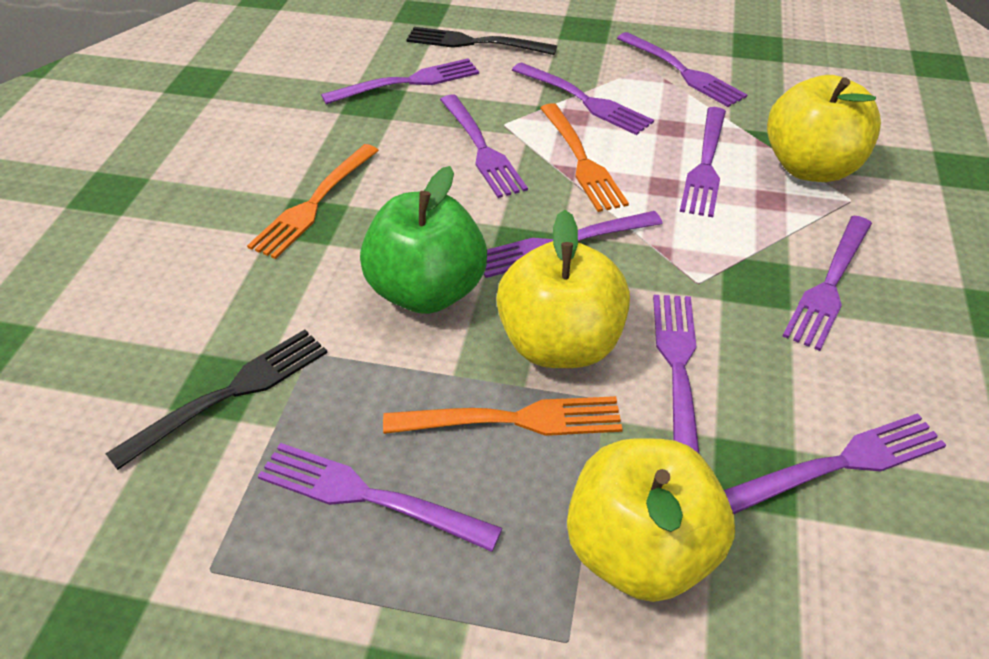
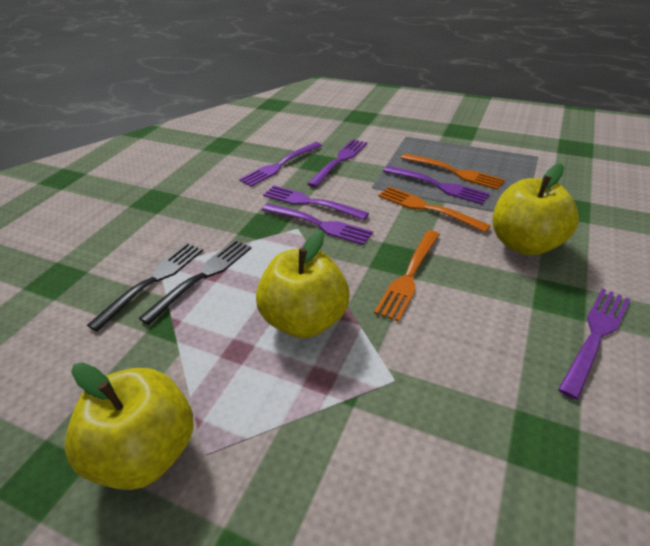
green apple: [360,166,487,314] = 1 -> none = 0
purple fork: [258,443,502,552] [321,58,479,104] [440,95,528,198] [484,211,663,278] [512,62,654,135] [617,32,747,107] [653,295,699,453] [680,107,726,217] [724,413,946,514] [783,216,872,351] = 10 -> [239,142,322,187] [262,203,373,245] [263,185,369,220] [307,139,367,187] [383,166,490,205] [558,288,630,400] = 6

